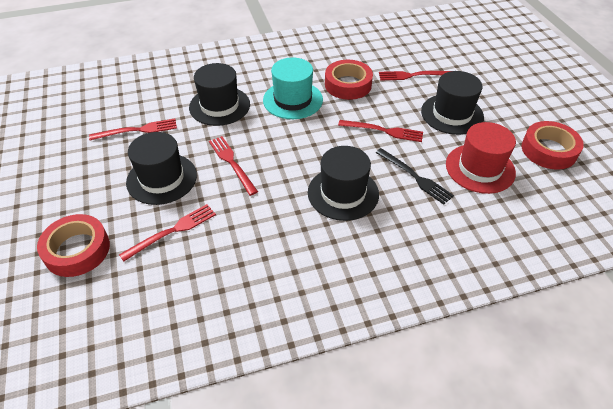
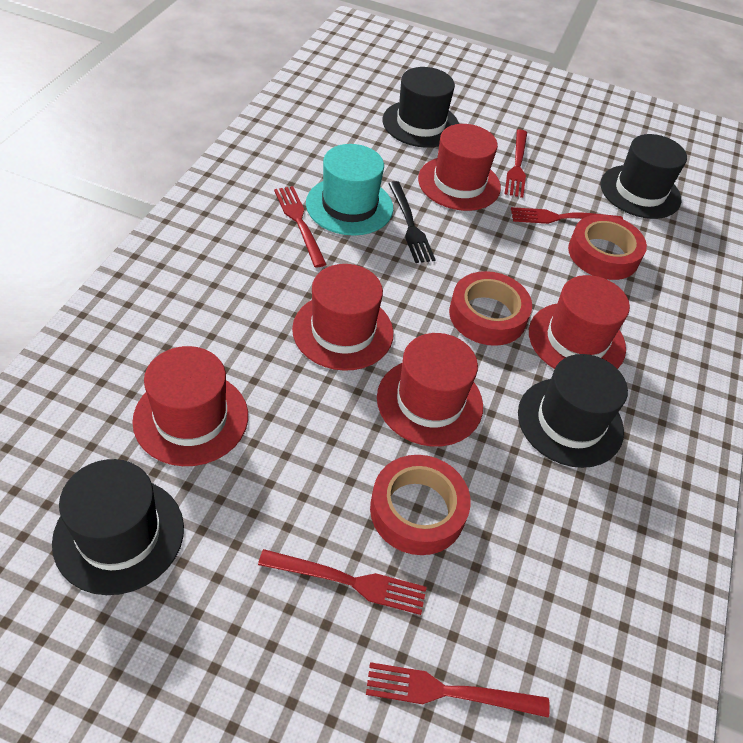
red hat: [446,122,516,194] = 1 -> [132,346,248,466] [292,264,394,371] [377,333,483,447] [418,124,501,211] [529,275,630,369] = 5

